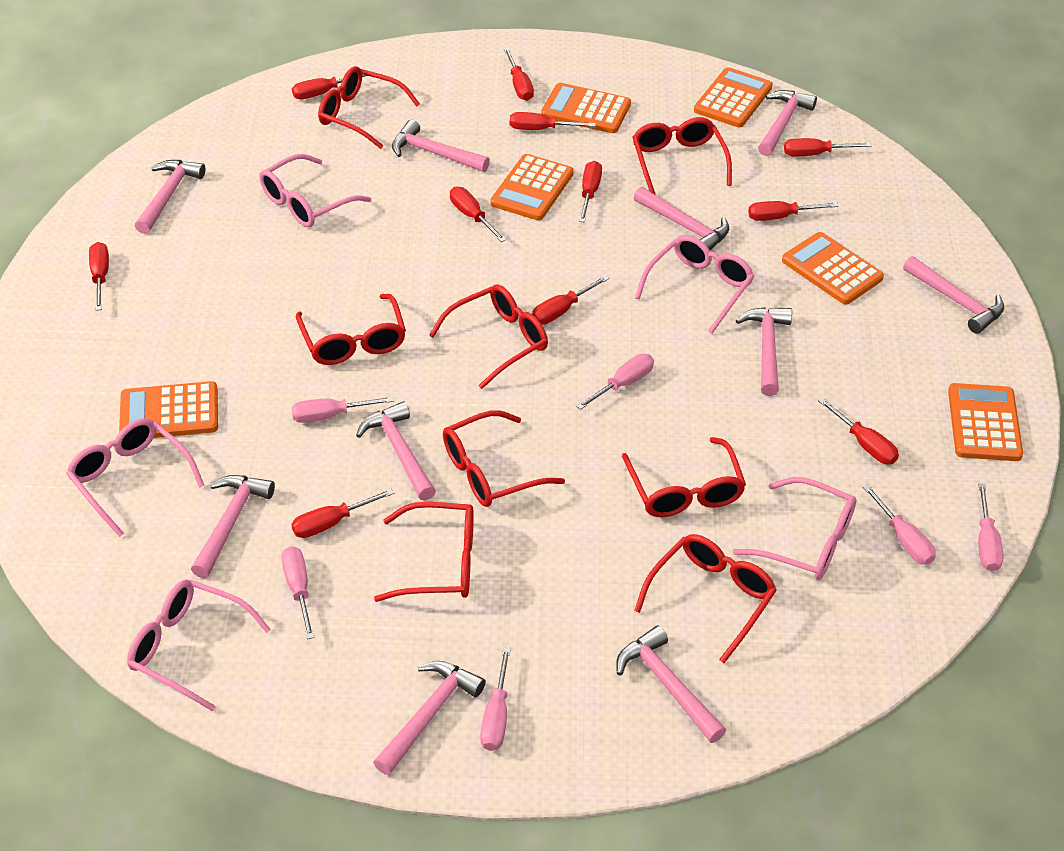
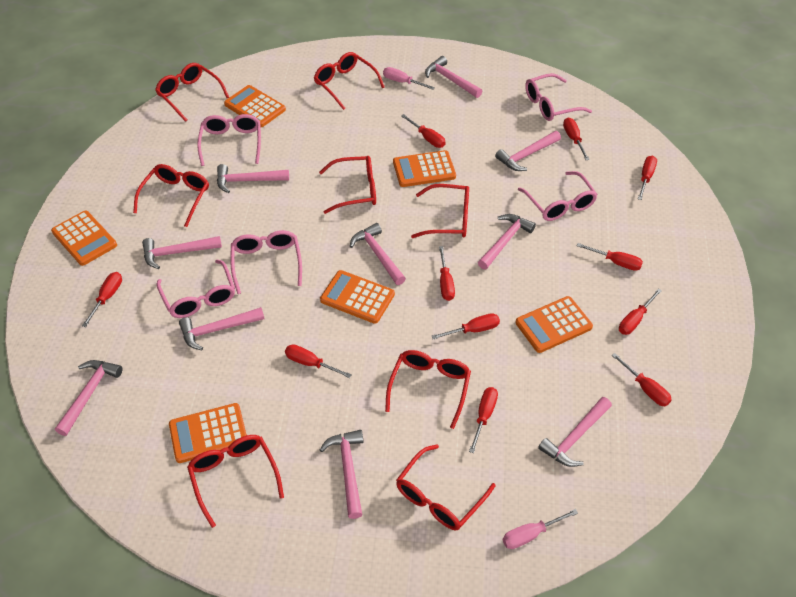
pink screwdriver: [281,546,315,639] [291,396,394,423] [480,647,511,751] [576,354,654,410] [863,484,936,565] [978,483,1004,572] = 6 -> [383,67,435,90] [503,509,578,549] = 2

